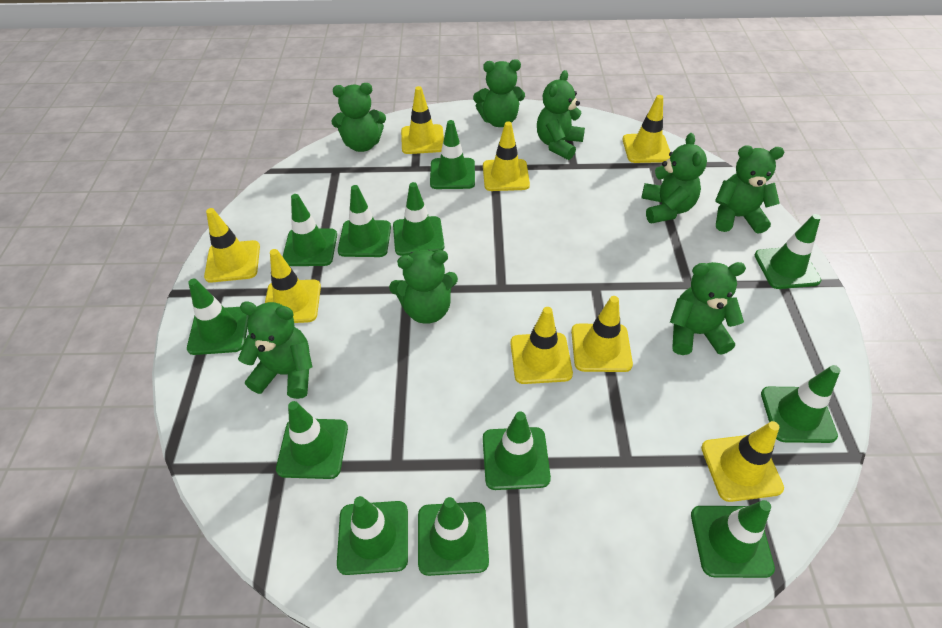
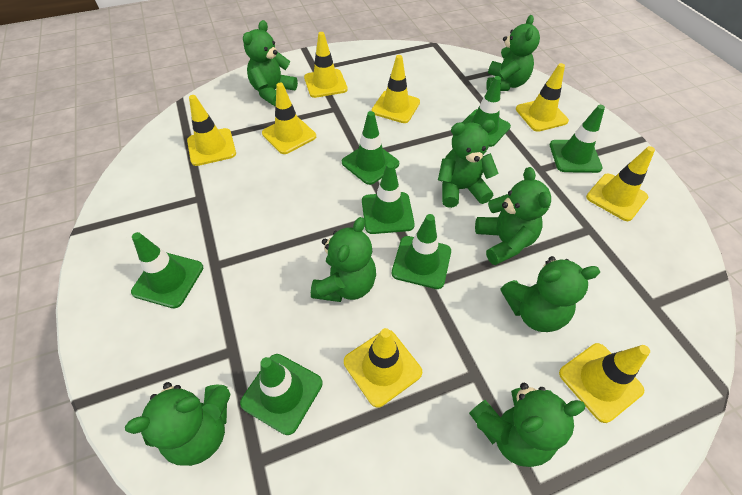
green traffic cone: [187,279,249,355] [276,401,348,479] [283,194,337,266] [337,496,408,575] [338,185,391,257] [393,182,444,256] [418,497,489,576] [430,120,475,189] [483,411,551,490] [691,500,775,578] [755,214,821,289] [761,365,840,443] = 12 -> [131,232,203,308] [240,354,323,435] [342,111,399,185] [362,162,415,234] [392,214,451,289] [462,76,511,147] [550,105,605,173] = 7

